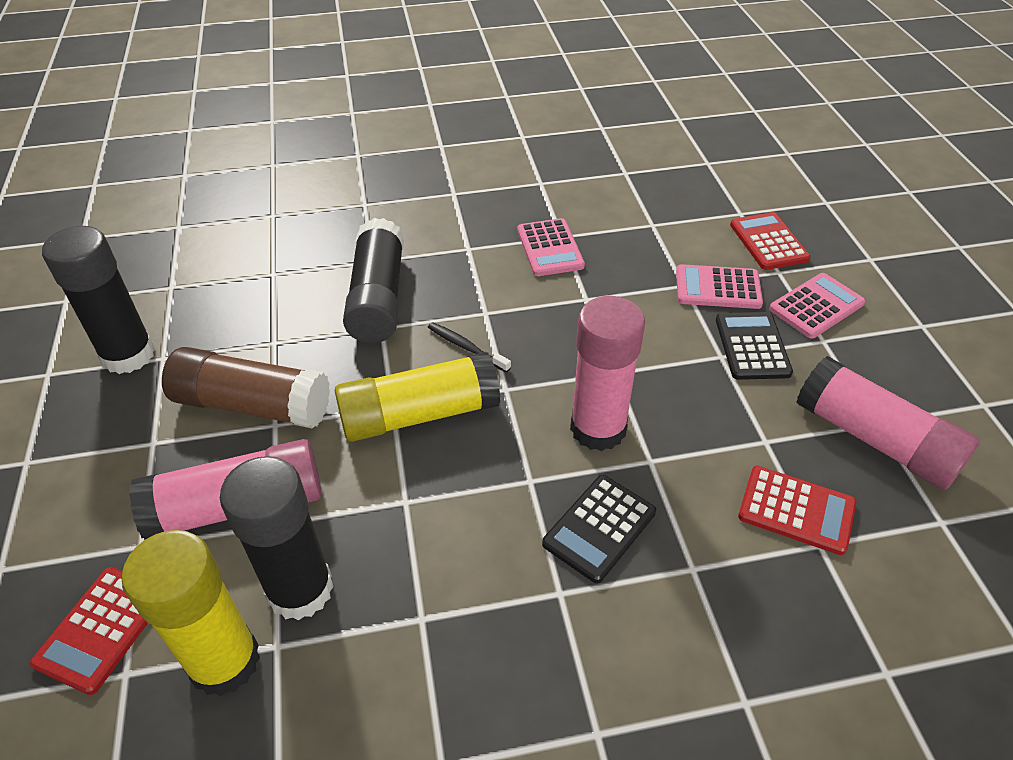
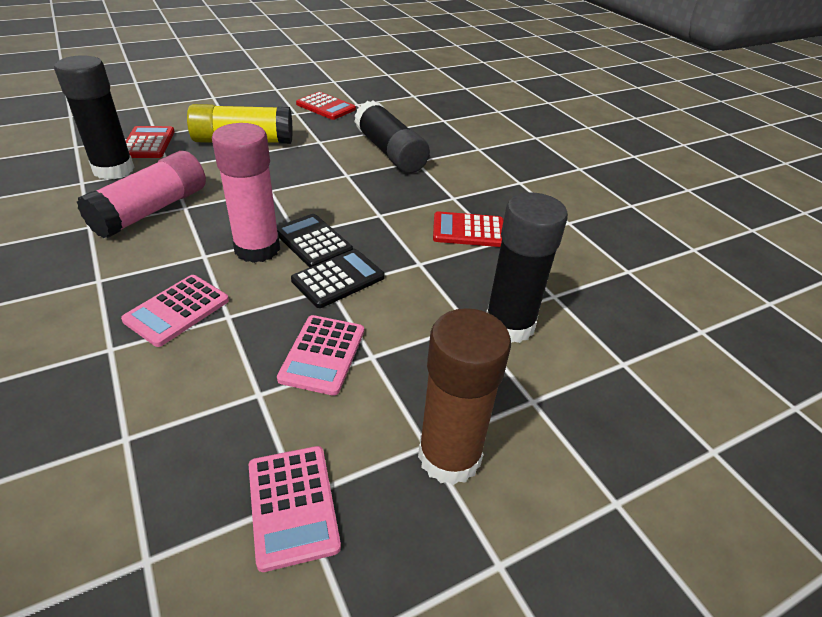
black toothbrush: [428,322,511,373] = 1 -> none = 0
pink glue stick: [129,439,322,540] [570,296,645,451] [796,356,980,490] = 3 -> [77,151,206,238] [212,123,280,263] = 2
yellow glue stick: [122,530,260,696] [335,352,500,442] = 2 -> [187,104,293,144] = 1

